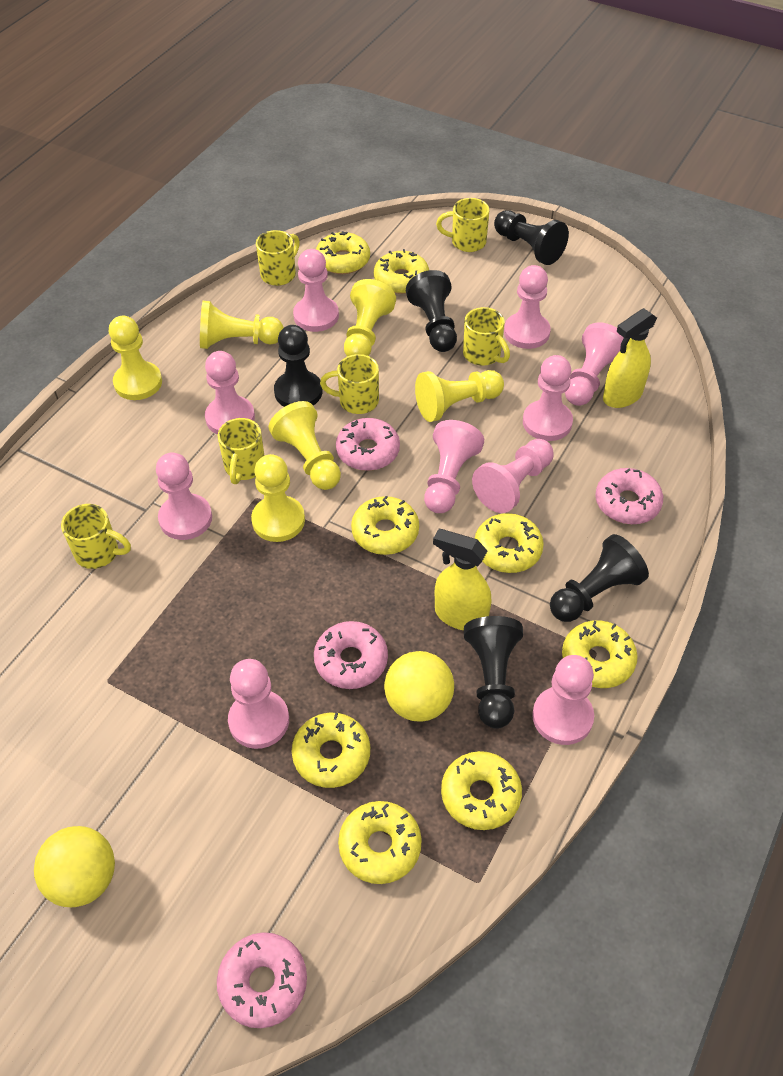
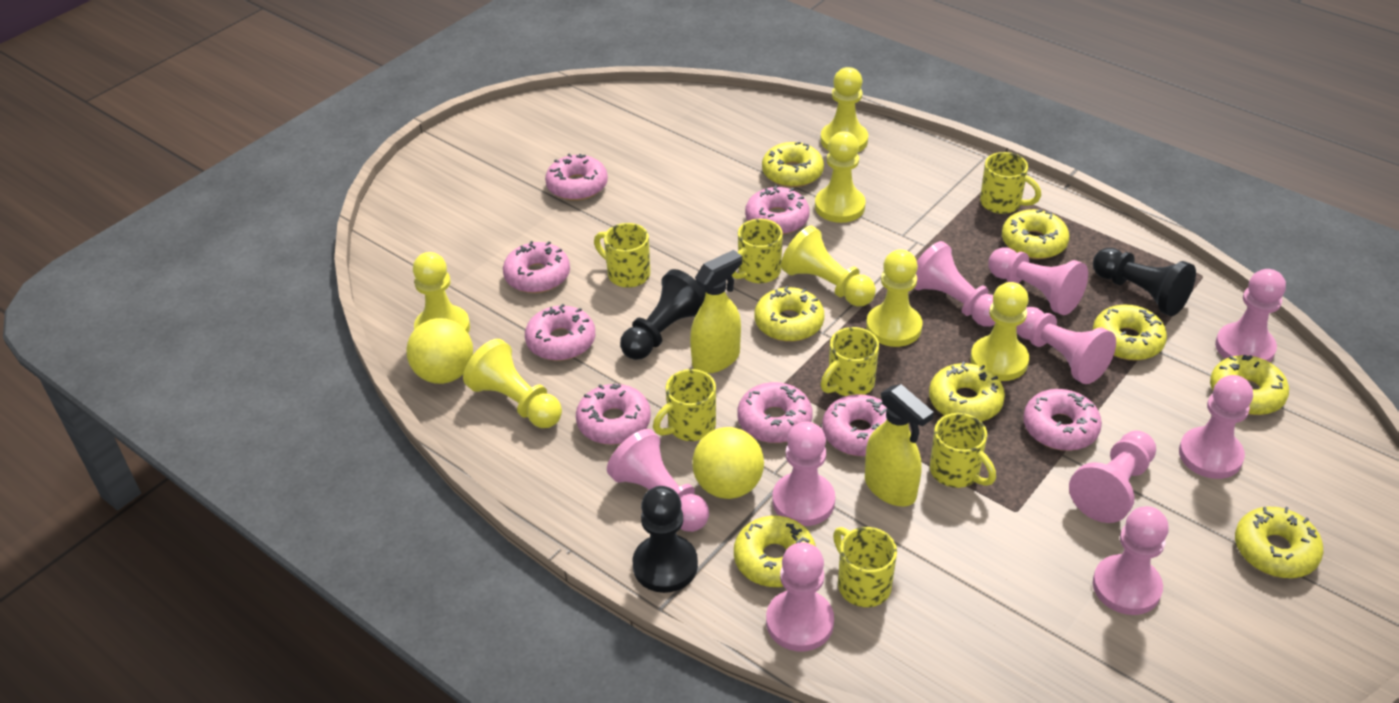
black pawn: [274,325,322,407] [406,270,457,352] [464,616,523,729] [494,210,569,265] [550,534,649,622] = 5 -> [620,269,706,360] [633,486,698,593] [1093,248,1196,316] = 3
pink donut: [217,932,307,1028] [314,621,388,689] [336,418,400,471] [595,468,663,524] = 4 -> [503,241,570,293] [525,304,595,361] [545,154,608,201] [576,383,651,445] [737,382,813,443] [745,185,810,235] [822,394,887,456] [1023,389,1102,451] = 8
yellow mug: [61,504,131,569] [217,418,264,484] [256,230,300,286] [320,354,379,414] [436,198,489,252] [463,307,510,366] = 6 -> [594,223,650,288] [653,369,716,441] [732,219,783,283] [821,327,879,396] [833,527,897,607] [930,413,996,488] [980,152,1041,214] = 7
yellow pawn: [109,316,162,400] [200,301,284,349] [251,454,305,542] [269,401,341,490] [344,279,396,356] [415,370,504,422] = 6 -> [413,252,470,333] [463,339,562,428] [781,226,876,306] [815,131,866,223] [820,67,868,152] [866,249,923,347] [970,282,1029,381] = 7

